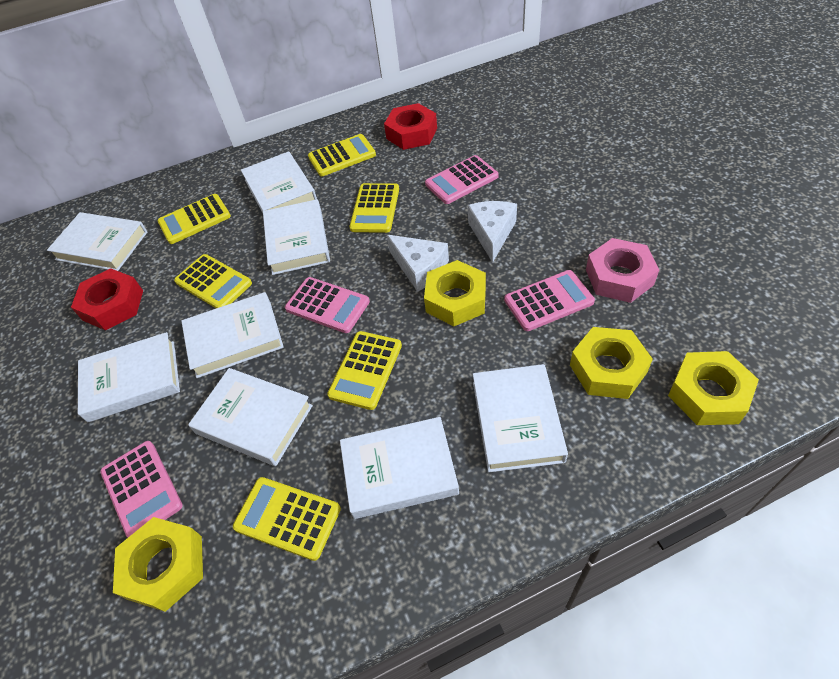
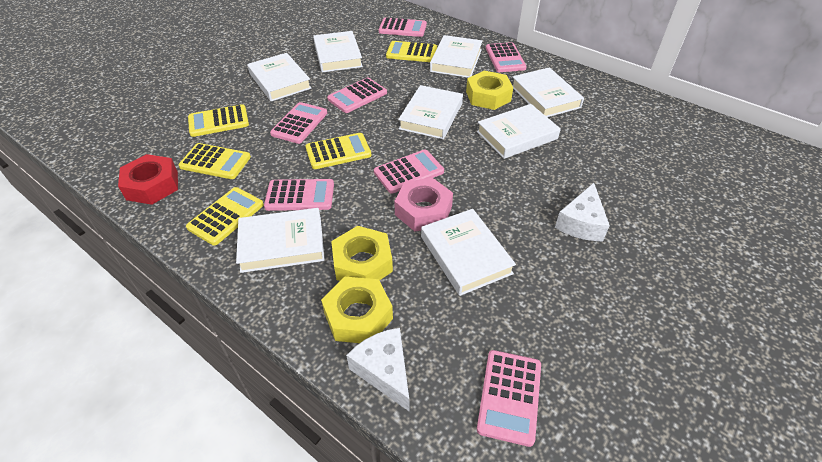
pink calculator: [100,441,183,538] [285,277,370,333] [425,155,498,204] [504,270,595,331] = 4 -> [264,179,334,211] [270,102,327,144] [327,78,387,113] [374,149,444,194] [379,18,427,37] [477,350,541,447] [486,42,527,72] = 7
red nut: [71,268,143,330] [384,103,437,150] = 2 -> [118,154,178,205] = 1
yellow calculator: [158,194,231,244] [174,254,252,308] [233,477,341,561] [308,134,376,176] [327,331,402,410] [349,183,399,233] = 6 -> [178,143,251,179] [186,187,264,246] [188,104,249,137] [305,133,372,169] [386,41,437,62] = 5
yellow nut: [113,517,203,612] [424,260,486,326] [570,327,653,399] [668,351,759,425] = 4 -> [321,277,393,343] [331,226,393,281] [466,71,513,110] = 3

